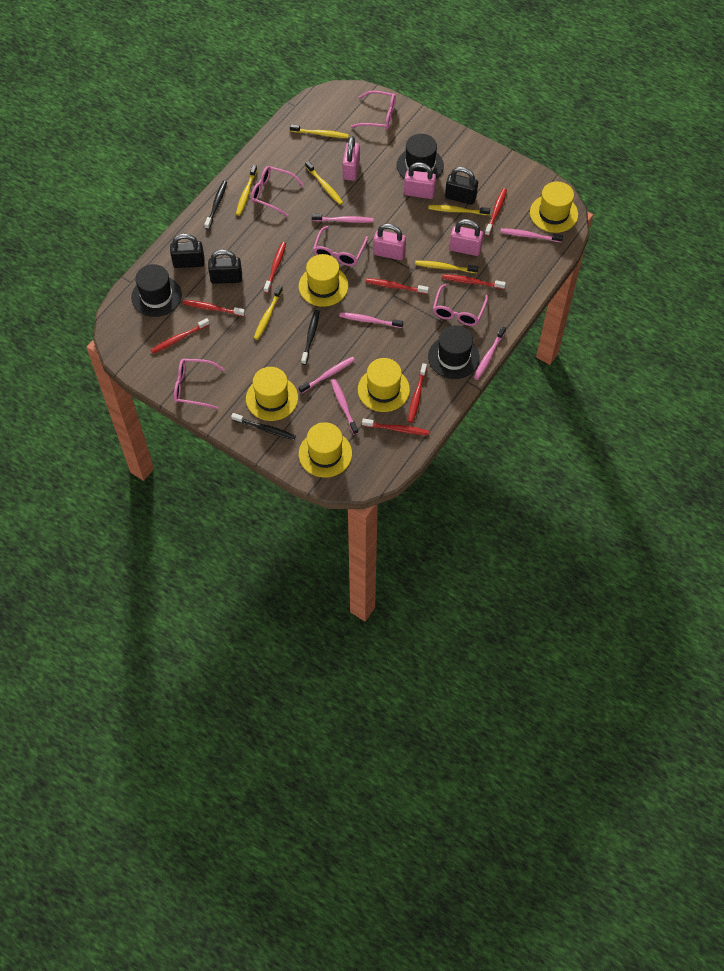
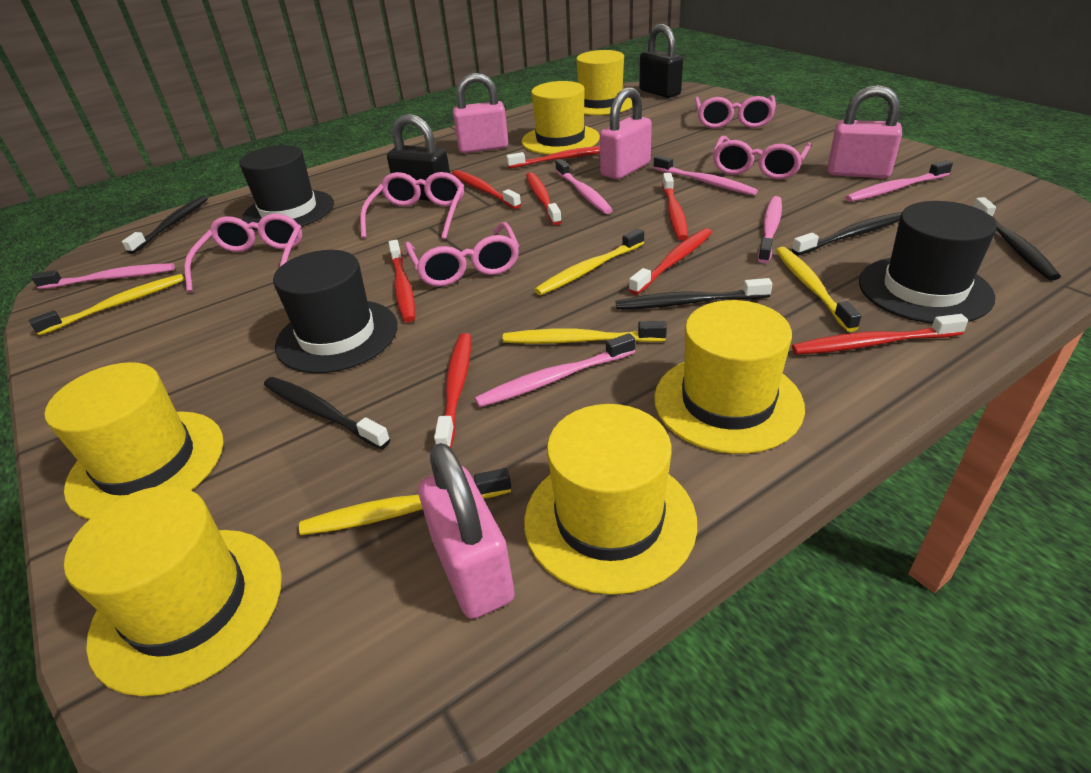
black padlock: [170,233,205,268] [208,249,242,284] [445,167,478,205] = 3 -> [387,114,450,201] [639,24,683,98] = 2
black toothbrush: [204,181,227,229] [231,413,296,440] [301,310,320,365] = 3 -> [122,196,208,254] [264,377,390,449] [615,278,772,309] [792,212,901,255] [973,197,1061,280] = 5
yellow hat: [246,367,298,421] [299,254,349,307] [299,422,352,478] [358,358,410,412] [530,181,578,233] = 5 -> [45,362,224,520] [64,486,282,696] [522,81,600,155] [524,404,697,595] [576,50,632,115] [654,300,805,454] = 6
yellow toothbrush: [236,165,257,216] [254,285,283,340] [290,124,349,138] [305,161,343,205] [415,261,478,273] [428,205,490,215] = 6 -> [29,274,185,336] [299,468,511,535] [503,321,667,344] [534,228,644,295] [776,247,861,332] = 5

